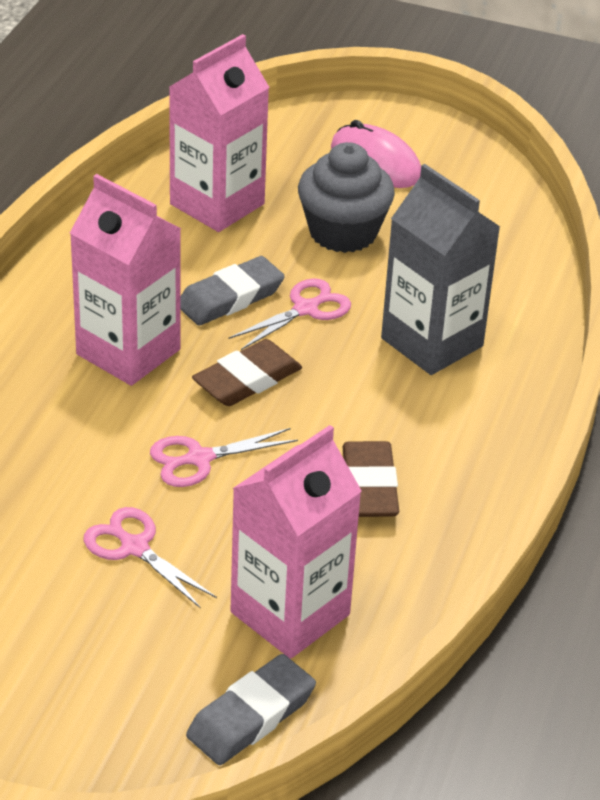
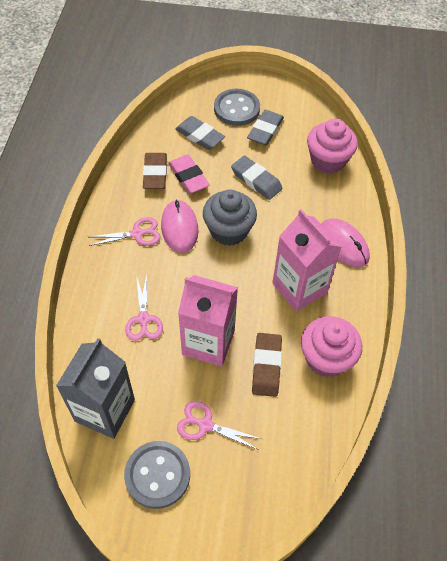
grey button: none = 0 -> [124,441,190,509] [214,89,260,126] = 2
grey eraser: [181,256,285,326] [186,654,316,765] = 2 -> [175,116,225,150] [231,155,283,200] [247,110,284,145] = 3
pink carton: [70,174,181,386] [169,34,269,232] [231,425,362,659] = 3 -> [178,275,238,367] [273,209,342,312] = 2
pink cupcake: none = 0 -> [301,316,362,377] [307,119,358,174] = 2
pink eraser: none = 0 -> [168,154,210,194] = 1
pink mouse: [331,120,421,188] = 1 -> [161,199,198,253] [321,218,370,267] = 2

